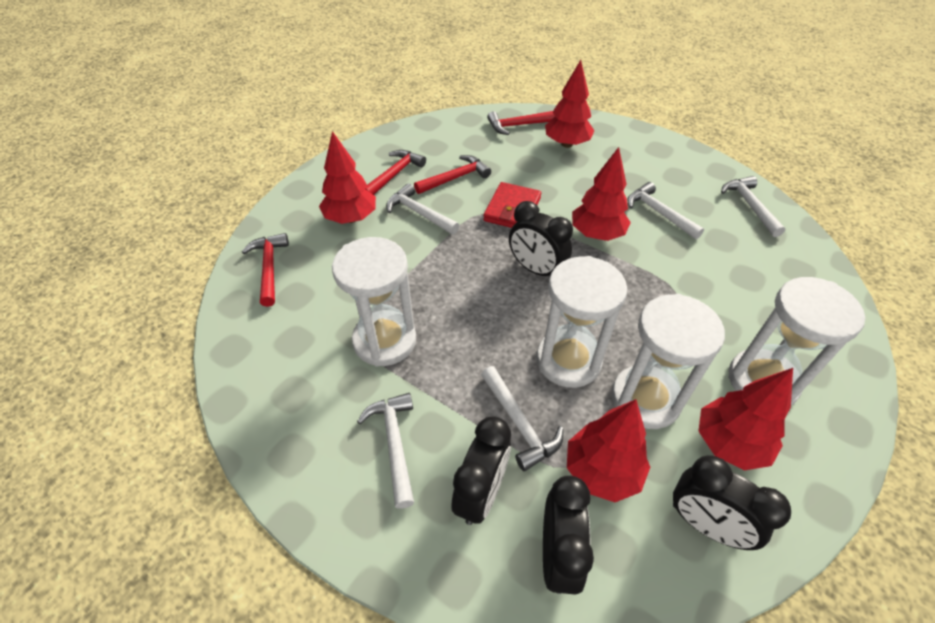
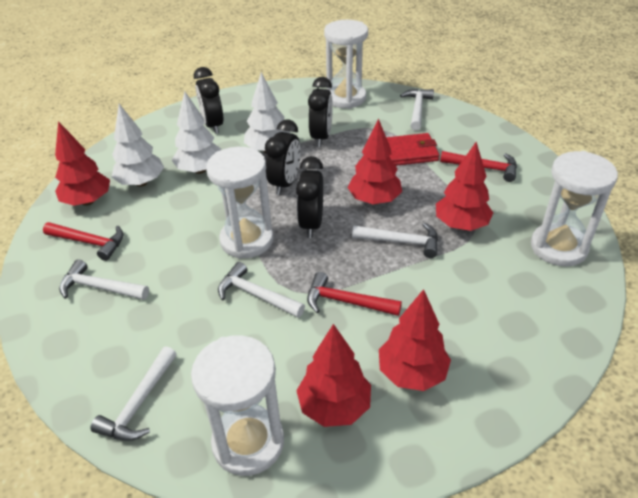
red hammer: [242,233,289,307] [365,150,426,195] [414,155,491,194] [487,111,555,135] = 4 -> [43,222,124,261] [307,272,402,316] [440,151,517,182] = 3
white tree: none = 0 -> [112,104,164,187] [172,91,221,174] [244,72,290,153] = 3

